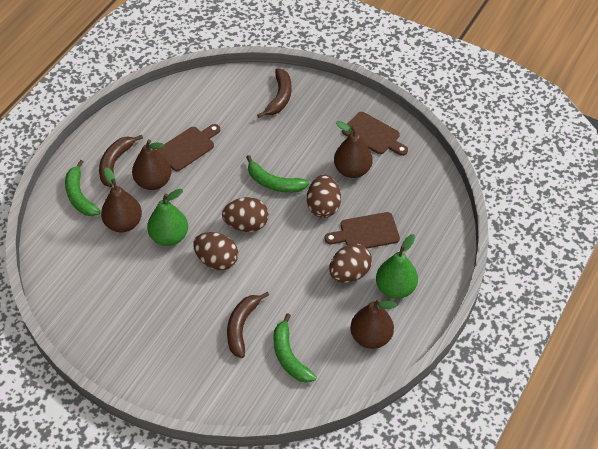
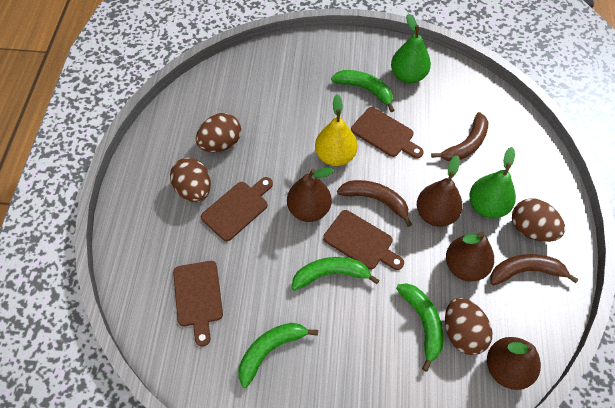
brown cutting board: [157,124,220,171] [325,212,400,248] [342,112,408,156] = 3 -> [173,261,223,347] [201,177,273,241] [323,210,404,270] [351,107,424,158] = 4
green banana: [65,160,101,216] [246,155,310,193] [273,313,317,383] = 3 -> [238,323,318,388] [292,257,379,290] [331,70,394,112] [396,283,444,372] = 4
yellow pear: none = 0 -> [315,94,358,166] = 1

